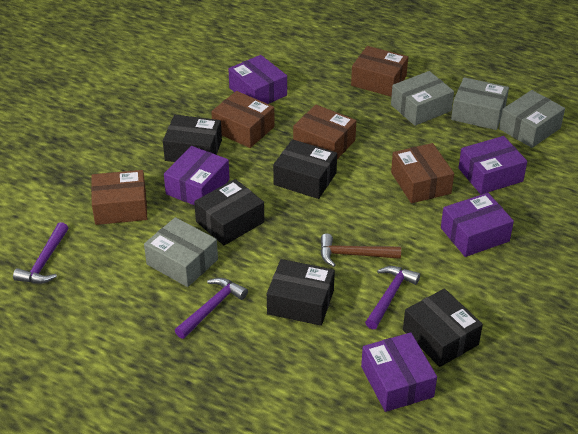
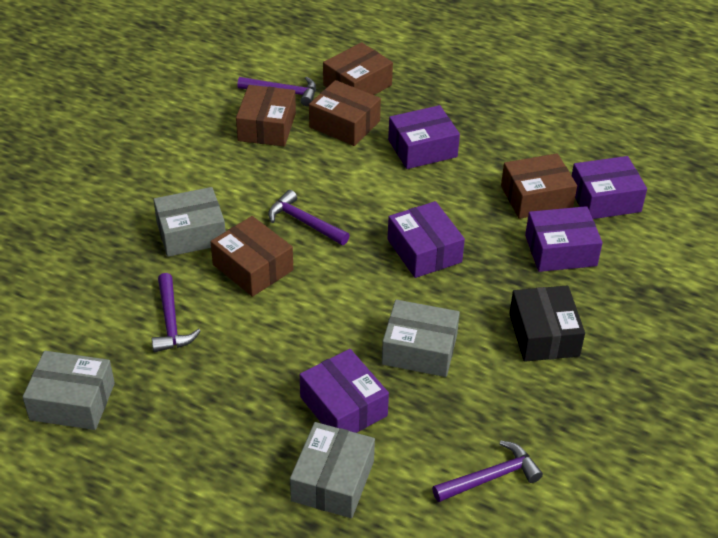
black box: [163,115,222,162] [194,179,264,245] [267,259,335,326] [273,139,337,199] [403,289,483,367] = 5 -> [509,285,585,362] = 1
brown hammer: [321,234,401,267] = 1 -> none = 0
purple hammer: [13,222,68,284] [175,278,248,339] [365,266,420,329] = 3 -> [152,273,201,352] [237,77,316,106] [268,190,350,245] [432,441,543,502] = 4

